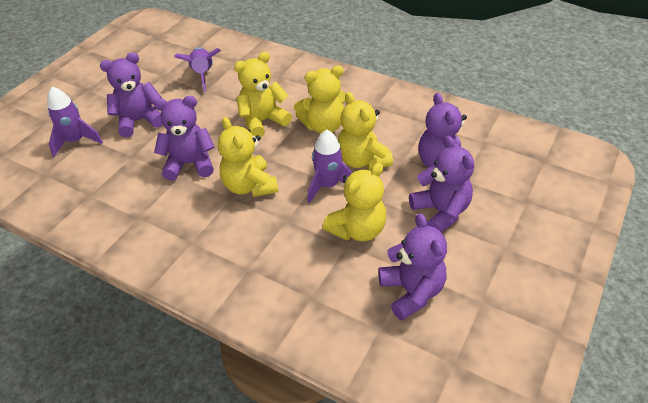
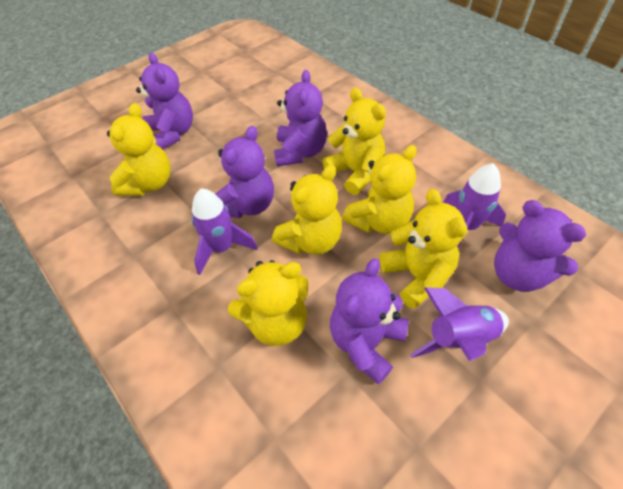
yellow teddy bear: [218,117,278,197] [234,52,292,138] [294,65,346,134] [322,163,386,241] [338,92,393,170] = 5 -> [107,103,171,196] [228,260,308,346] [272,165,342,255] [323,88,386,195] [342,145,417,234] [379,189,467,309] = 6

